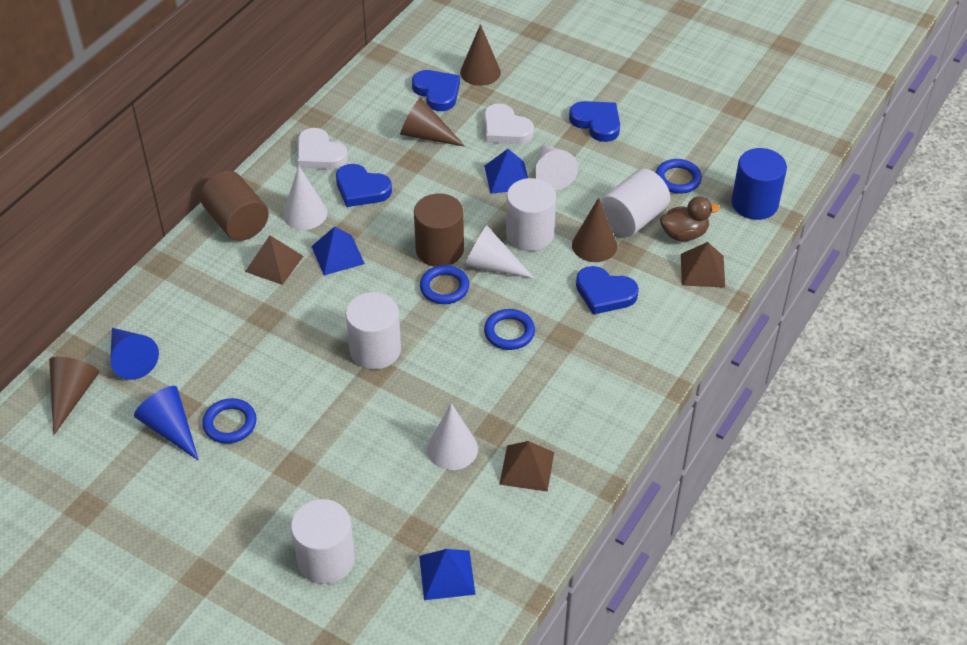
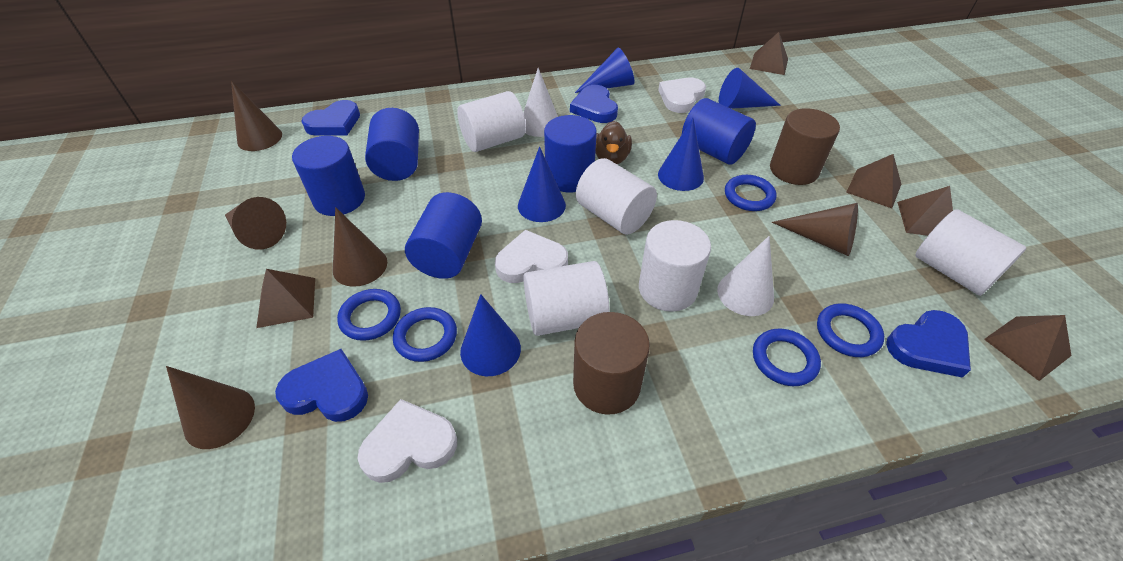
blue cone: [110,328,159,380] [134,386,199,461] = 2 -> [460,294,521,376] [518,146,566,222] [575,47,635,93] [658,118,704,191] [719,68,781,109] = 5
blue cylinder: [731,148,787,220] = 1 -> [292,136,365,216] [365,108,419,181] [405,192,482,279] [544,115,597,193] [682,98,756,165] = 5
blue pyramid: [311,227,365,275] [419,549,476,600] [485,149,528,194] = 3 -> none = 0
blue ring: [202,398,257,444] [420,265,469,304] [484,309,535,350] [656,159,702,194] = 4 -> [337,289,401,341] [393,307,457,362] [725,175,777,211] [753,328,821,386] [817,303,884,357] = 5
brown cone: [49,357,99,435] [400,97,465,147] [460,24,501,86] [572,198,617,262] = 4 -> [166,366,255,449] [225,197,286,250] [231,81,282,151] [333,207,387,287] [772,203,858,256] = 5
brown pyramid: [245,236,303,285] [499,441,554,492] [681,242,725,288] = 3 -> [256,269,315,328] [750,32,788,75] [846,154,901,208] [897,186,953,236] [984,315,1071,381] = 5
white cone: [283,166,327,230] [427,403,478,470] [464,225,535,279] [535,144,578,190] = 4 -> [523,68,558,137] [717,236,774,316] = 2
white cylinder: [291,499,355,584] [346,292,401,369] [506,178,556,251] [600,169,670,237] = 4 -> [457,91,526,152] [523,261,609,336] [576,158,657,235] [639,220,711,312] [915,209,1026,296] = 5
white heart: [297,128,348,170] [484,103,534,144] = 2 -> [358,399,457,483] [495,230,568,283] [658,78,706,113] = 3

